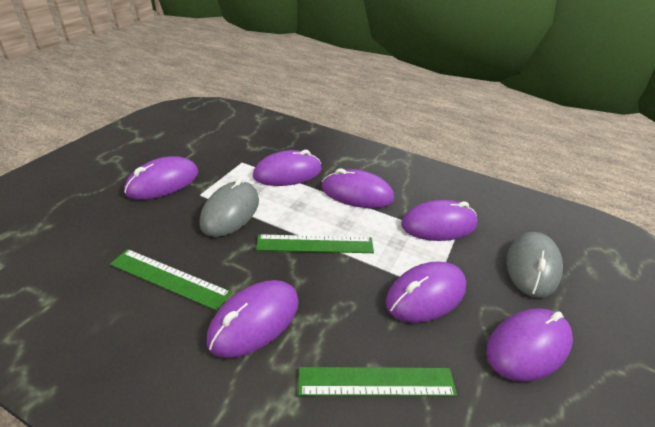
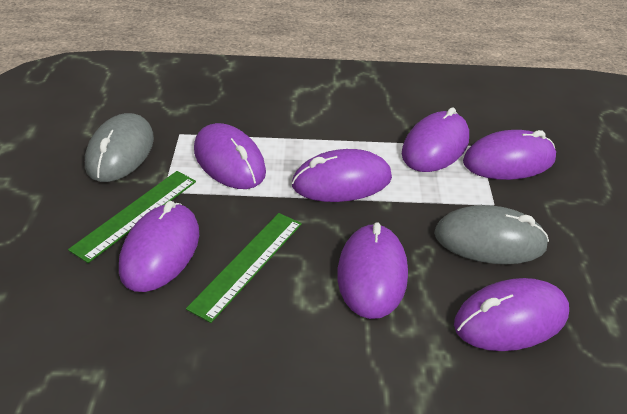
green ruler: [110,249,232,311] [256,234,374,253] [298,367,457,396] = 3 -> [68,171,196,263] [186,213,302,323] = 2

